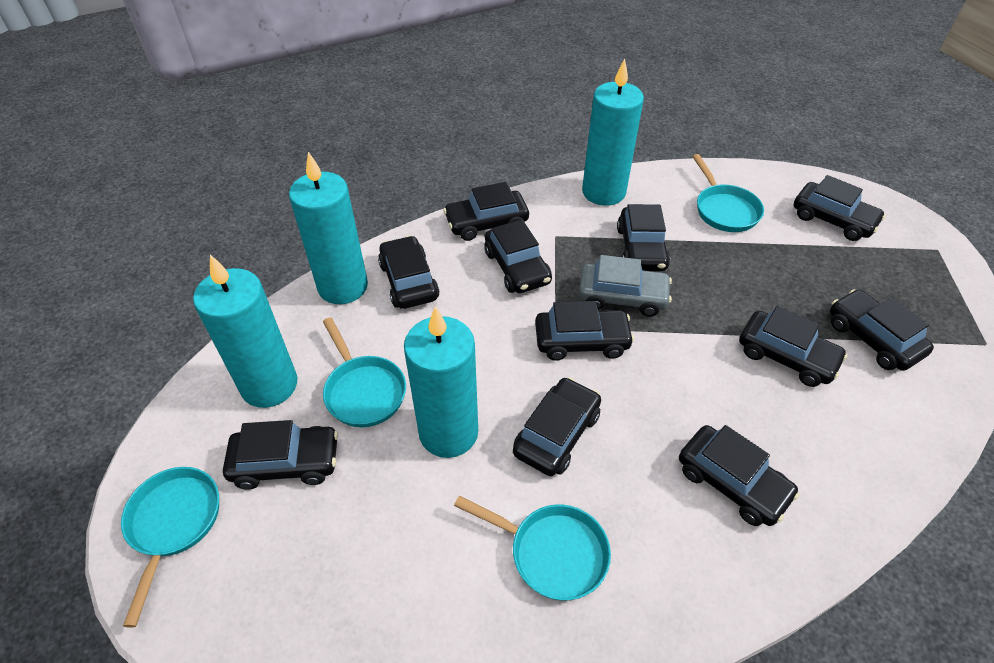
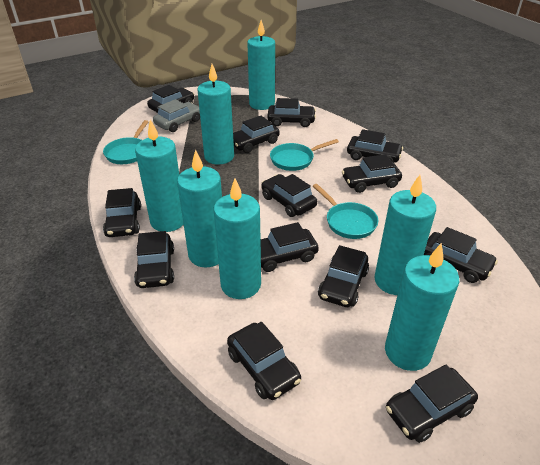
black car: [223,420,338,490] [378,236,439,309] [443,182,529,241] [484,220,552,293] [513,377,601,476] [535,301,634,361] [617,204,670,271] [679,425,800,526] [739,306,848,387] [793,175,886,241] [830,289,934,371] = 11 -> [103,188,141,237] [134,231,174,288] [147,85,194,113] [227,322,301,400] [233,116,280,153] [260,222,319,272] [261,174,317,217] [267,98,316,127] [318,245,369,307] [342,154,402,193] [347,129,403,162] [386,365,478,443] [424,227,498,283] = 13
turquoise candle: [193,255,297,408] [289,152,368,304] [404,306,478,458] [582,58,644,206] = 4 -> [135,119,183,232] [177,149,222,267] [197,64,234,165] [213,178,261,299] [247,20,275,110] [374,175,436,295] [385,243,459,371] = 7
turquoise pan: [121,467,219,628] [323,317,406,427] [454,496,611,600] [692,154,764,232] = 4 -> [103,120,148,164] [270,139,339,171] [313,184,378,239] = 3

